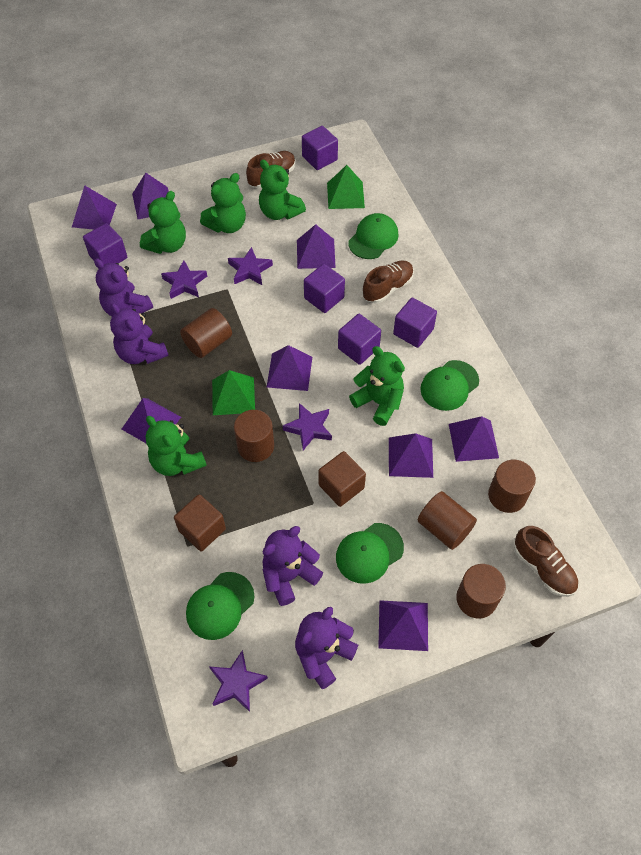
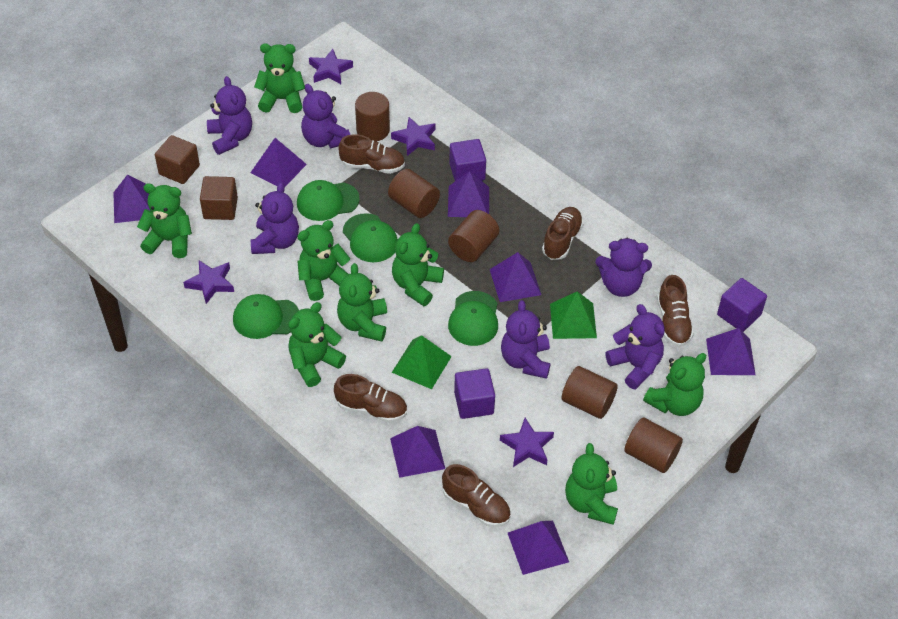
brown shoe: [246,151,296,189] [363,260,414,304] [514,526,578,597] = 3 -> [334,374,407,423] [339,134,405,174] [442,464,511,527] [542,207,584,260] [657,275,694,347] = 5
green teddy bear: [140,191,186,254] [146,416,207,476] [200,173,246,233] [259,160,306,220] [349,346,405,426] = 5 -> [137,184,192,258] [254,43,305,113] [288,302,346,387] [298,220,351,301] [337,263,387,341] [392,223,444,306] [565,443,618,525] [643,353,706,416] = 8
purple cube: [83,223,127,264] [302,126,338,170] [304,264,345,313] [338,314,381,365] [393,298,437,348] = 5 -> [449,139,486,181] [454,368,495,419] [717,278,767,332] = 3
purple pyramid: [72,185,117,230] [122,398,181,443] [132,173,169,219] [267,345,312,391] [297,224,336,269] [378,600,428,651] [389,433,433,478] [449,416,499,462] = 8 -> [113,175,151,223] [250,138,307,187] [390,426,445,478] [448,171,489,217] [490,252,541,302] [508,521,569,575] [706,328,756,375] = 7
purple teddy bear: [94,258,153,316] [110,303,169,364] [262,526,323,606] [295,607,358,689] = 4 -> [207,76,252,155] [251,182,299,254] [301,84,350,148] [501,300,550,379] [595,238,652,297] [606,304,665,390] = 6

